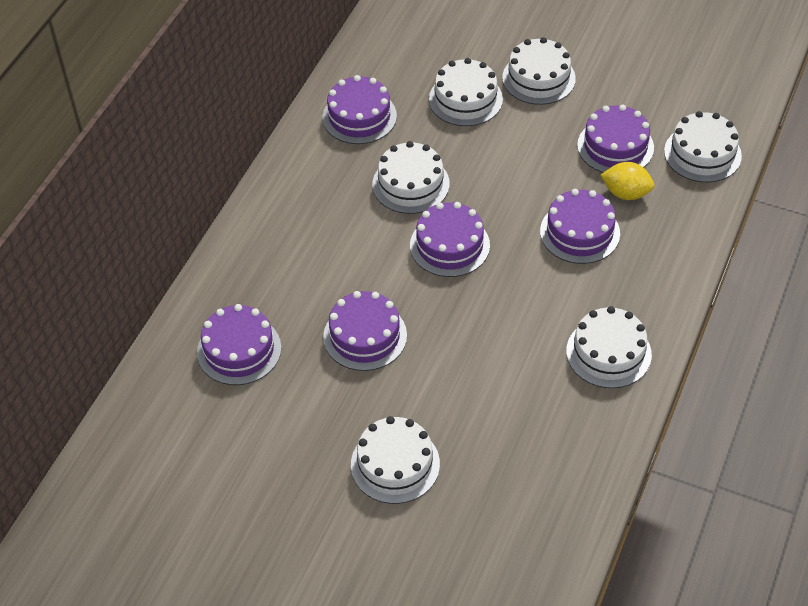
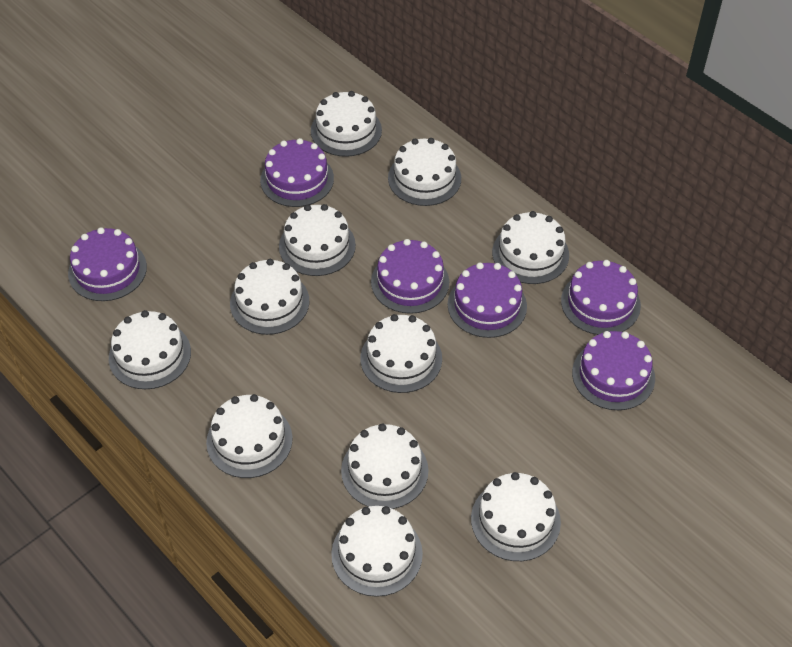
white cake: [351,416,440,504] [372,141,450,214] [429,58,503,126] [502,37,576,105] [566,306,652,388] [664,111,742,182] = 6 -> [109,310,191,389] [206,394,293,478] [230,259,309,335] [279,204,356,276] [311,91,382,157] [331,506,423,597] [341,424,428,509] [360,314,442,393] [388,138,461,206] [471,472,561,561] [492,211,569,284] = 11
yellow lemon: [600,162,655,200] = 1 -> none = 0

